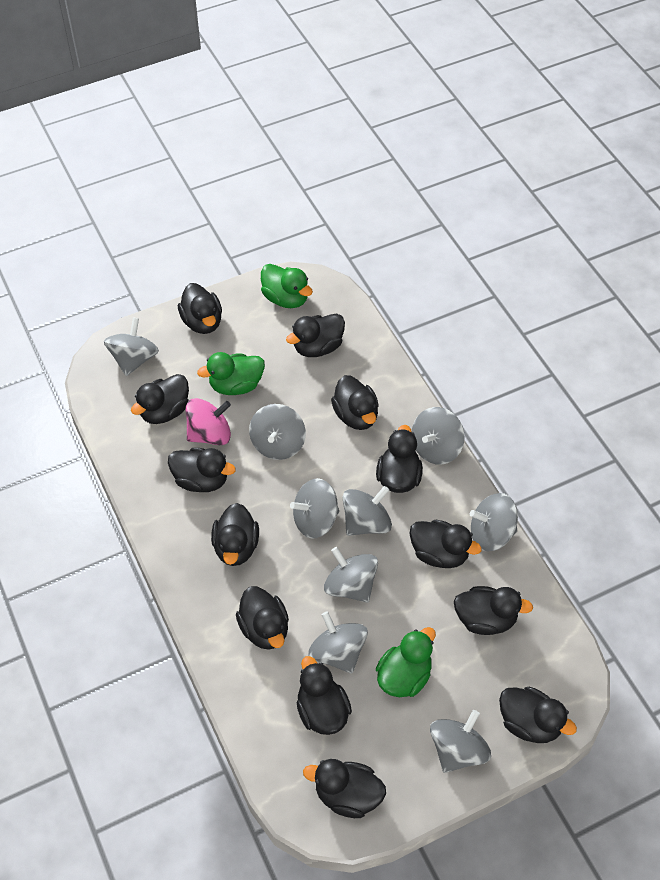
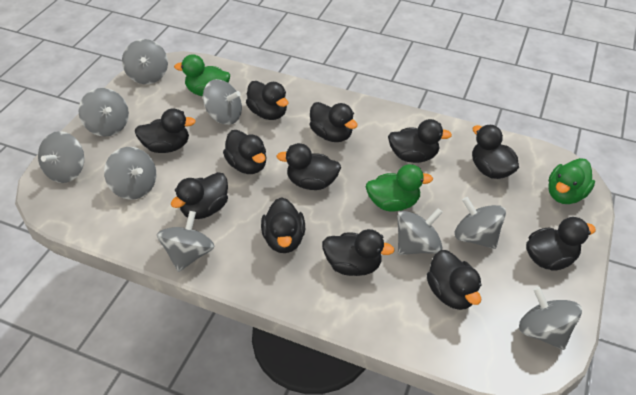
black duck: [131,374,189,424] [168,448,236,492] [178,283,222,334] [211,503,259,566] [236,586,289,650] [286,314,345,357] [297,656,352,735] [303,759,386,818] [331,375,379,430] [376,425,423,493] [409,520,482,568] [454,586,533,635] [499,687,577,743] = 13 -> [135,108,196,153] [171,172,228,219] [223,130,267,174] [246,81,288,120] [261,197,305,253] [277,143,341,190] [310,102,358,142] [322,229,395,276] [388,119,452,163] [427,250,482,310] [472,125,519,179] [526,217,596,271] = 12
pink spinning top: [185,398,231,445] = 1 -> none = 0

